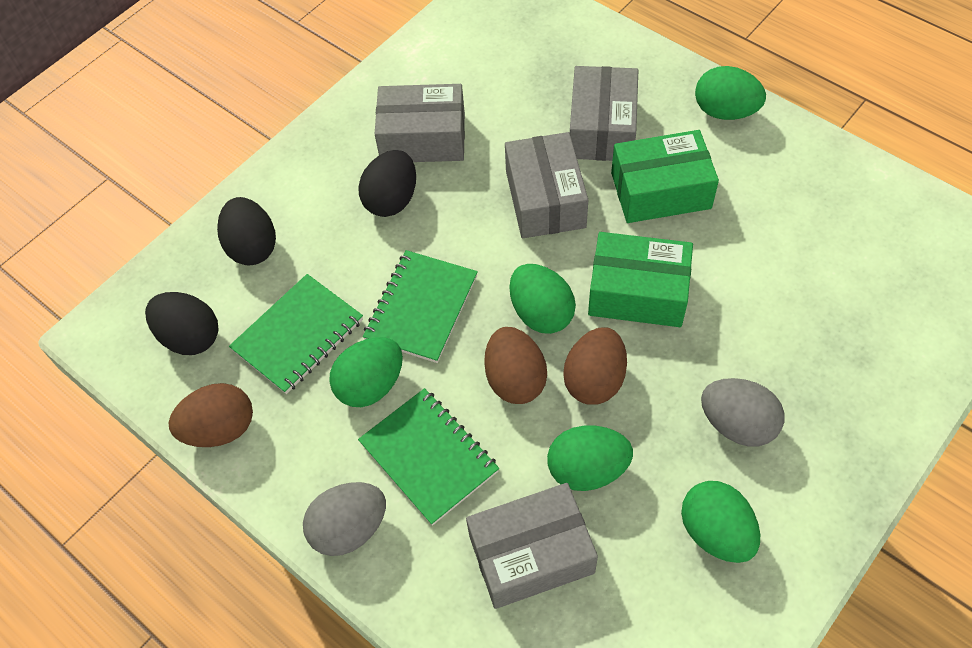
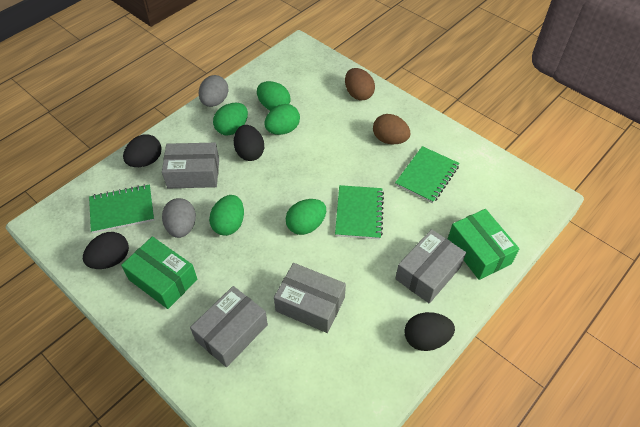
black egg: [145,292,218,355] [217,197,276,266] [358,150,416,217] = 3 -> [83,232,129,269] [123,134,162,167] [234,125,264,161] [404,312,455,351] = 4
brown egg: [169,383,253,447] [484,327,547,404] [563,327,627,405] = 3 -> [345,68,375,100] [373,114,410,144] = 2

